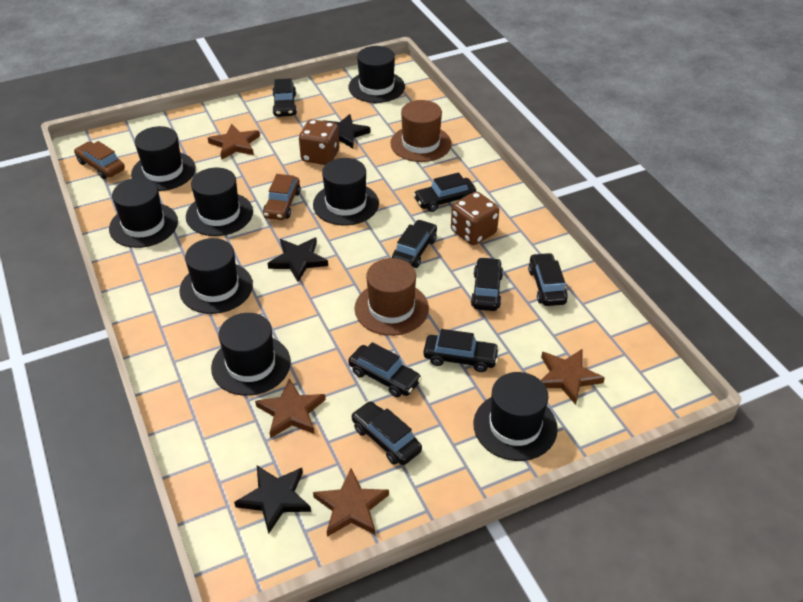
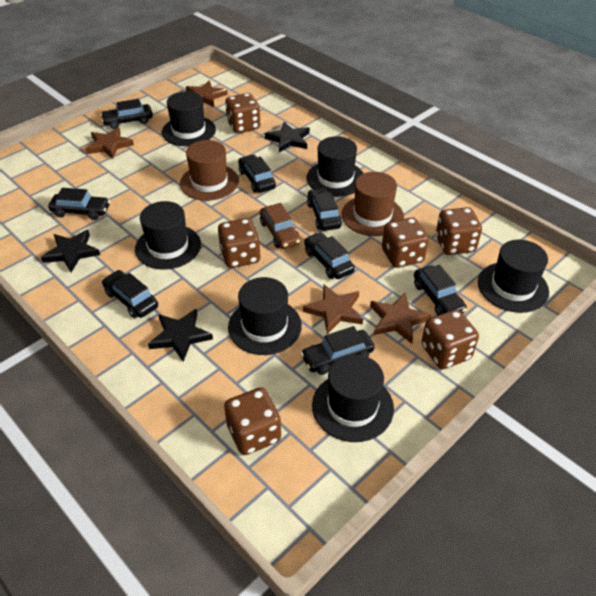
black hat: [109,178,178,248] [131,126,196,191] [179,238,253,314] [186,168,253,236] [211,313,291,396] [313,158,379,226] [348,46,405,103] [473,372,558,461] = 8 -> [135,201,201,270] [162,92,216,146] [228,277,302,355] [306,136,364,197] [312,354,394,442] [478,240,549,313] = 6
brown car: [74,141,125,179] [263,174,301,220] = 2 -> [260,203,301,249] = 1
brown dice: [299,119,339,165] [451,191,499,245] = 2 -> [218,218,261,268] [224,387,281,455] [225,93,260,133] [382,217,429,268] [421,309,479,369] [436,207,482,255] = 6

